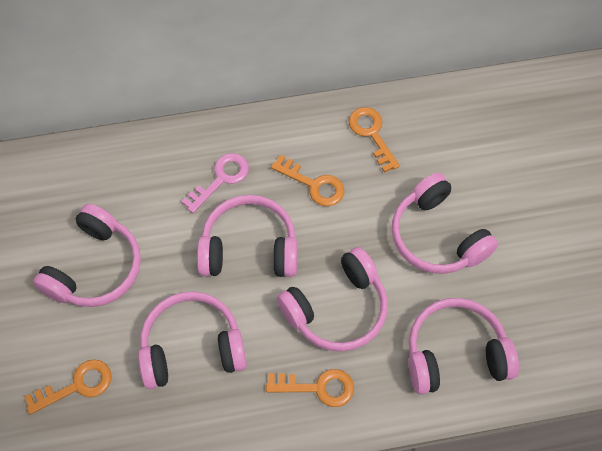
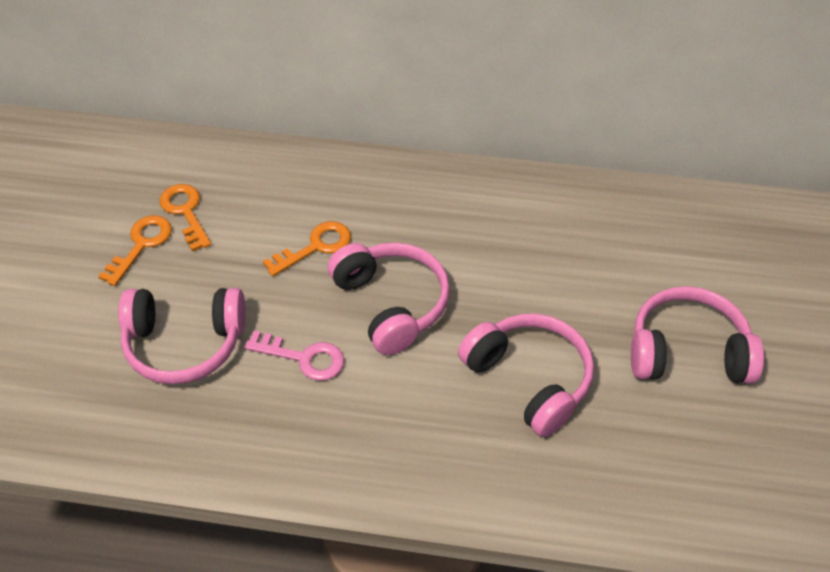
orange key: [24,359,112,415] [266,369,354,407] [271,155,344,206] [348,107,400,173] = 4 -> [98,215,172,286] [160,184,211,251] [263,221,351,276] = 3
pink headphones: [33,204,141,307] [138,291,247,389] [197,195,297,277] [277,247,388,352] [392,173,498,274] [409,298,519,394] = 6 -> [118,288,246,384] [328,243,450,355] [458,314,594,437] [631,286,764,384] = 4

